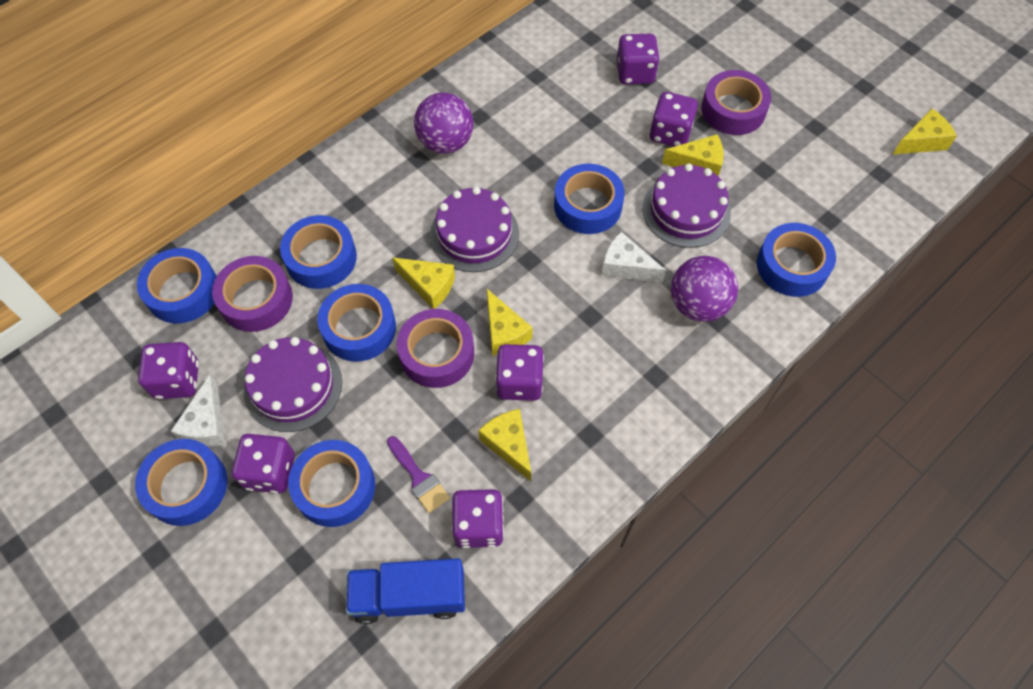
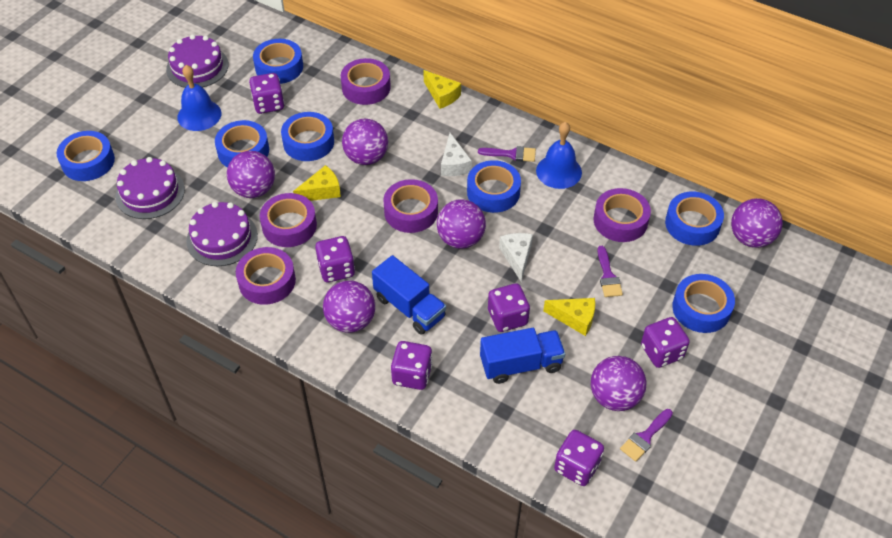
blue bell: none = 0 -> [177,65,221,131] [536,122,582,189] = 2
blue truck: [346,558,465,624] = 1 -> [372,255,446,335] [480,328,565,384] = 2
purple ball: [414,93,473,154] [671,256,738,322] = 2 -> [227,151,275,198] [323,280,375,333] [342,119,388,165] [437,199,486,249] [591,356,646,411] [731,198,783,248] = 6
purple brush: [387,436,450,513] = 1 -> [478,146,536,162] [597,246,623,297] [620,409,673,462] = 3
purple tape: [212,256,293,332] [397,309,474,388] [701,70,771,135] = 3 -> [236,247,296,305] [260,193,317,247] [341,58,391,105] [383,179,438,233] [594,188,651,242] = 5
yellow cheese: [392,258,455,309] [478,409,531,481] [487,289,533,356] [662,134,724,176] [893,109,957,154] = 5 -> [293,165,341,201] [423,70,461,109] [543,298,595,336] = 3

